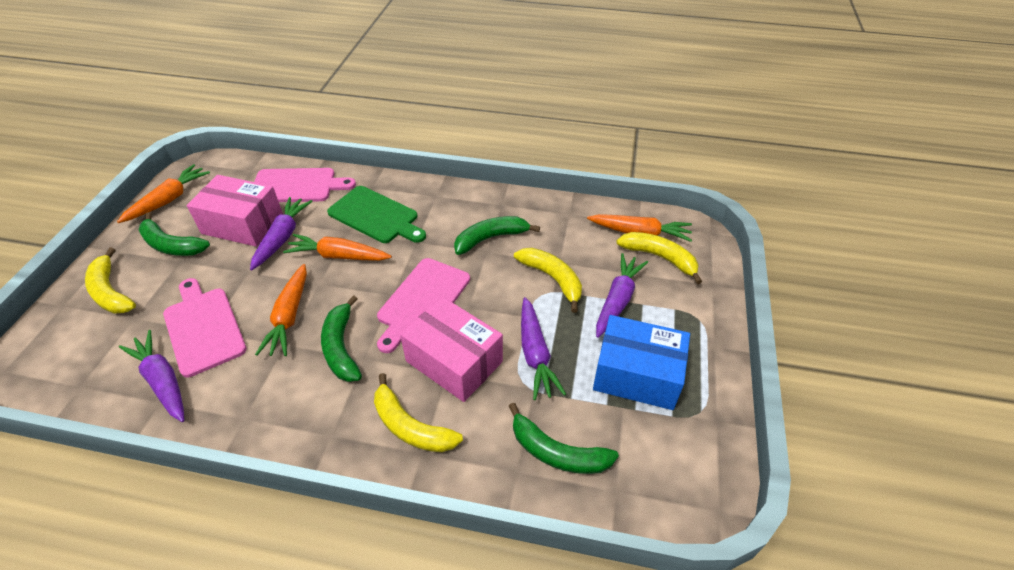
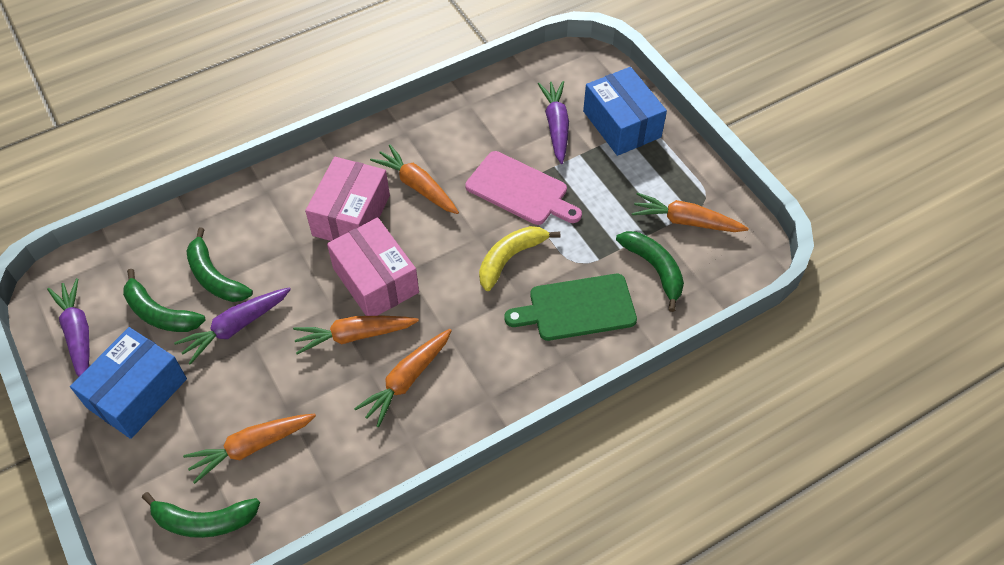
blue box: [593,315,690,410] = 1 -> [70,327,187,439] [583,67,667,156] = 2
orange carrot: [117,164,210,223] [255,264,307,356] [283,234,392,261] [587,214,692,242] = 4 -> [183,414,316,484] [293,316,419,355] [354,329,452,427] [370,144,459,214] [632,192,749,232] = 5
pink cutting board: [163,278,247,378] [254,168,356,202] [377,258,470,353] = 3 -> [465,151,582,225] = 1
purple carrot: [119,330,185,422] [250,197,312,270] [521,297,566,400] [596,253,648,338] = 4 -> [47,278,90,377] [174,287,291,365] [538,81,569,164] = 3
yellow banana: [85,248,136,314] [374,373,463,452] [514,248,582,313] [616,232,702,284] = 4 -> [479,226,560,291] = 1

